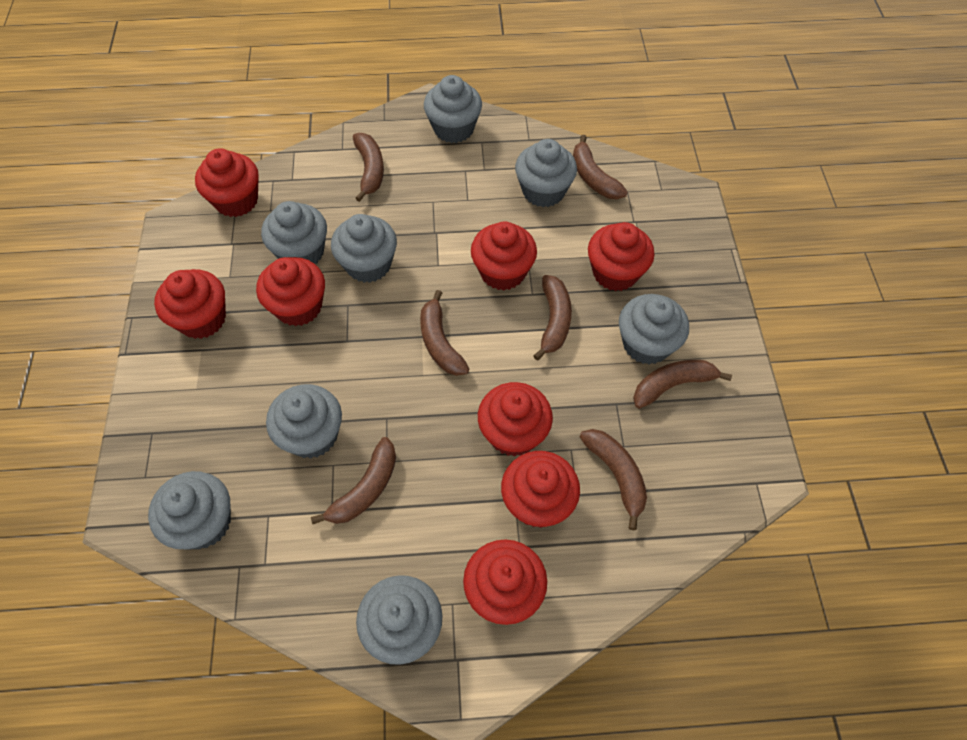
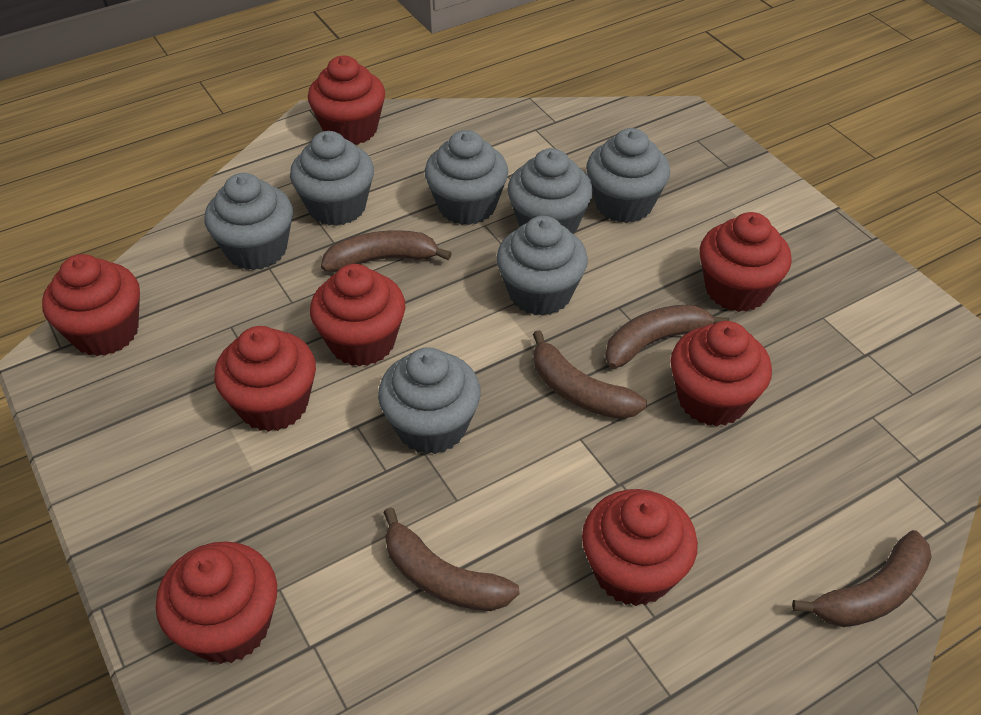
brown banana: [311,437,396,524] [353,133,384,202] [420,290,469,376] [534,275,572,360] [573,135,628,199] [580,429,647,530] [633,360,732,409] = 7 -> [321,230,452,272] [383,507,520,611] [533,330,647,419] [605,304,729,368] [792,530,932,627] = 5
grey cupcake: [148,471,231,549] [261,201,327,264] [266,384,342,459] [331,214,397,283] [356,575,443,665] [424,75,482,143] [515,139,577,207] [619,294,689,364] = 8 -> [205,173,293,270] [290,131,374,226] [378,347,481,454] [425,130,508,225] [496,216,588,316] [507,148,593,234] [586,128,670,223] = 7

